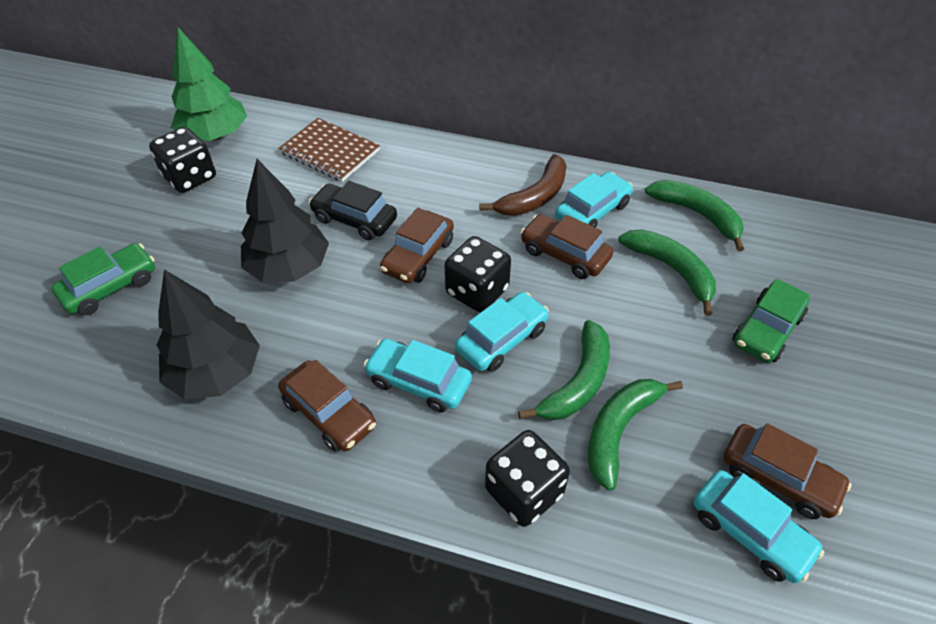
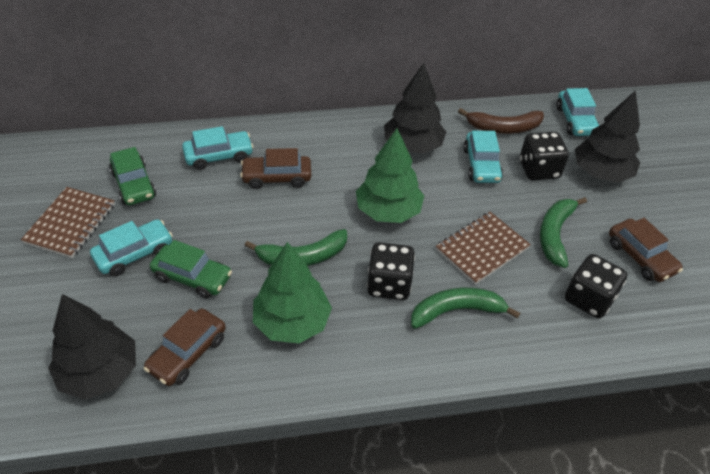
black car: [309,181,397,240] = 1 -> none = 0
black tree: [156,270,260,399] [241,159,329,282] = 2 -> [48,294,136,400] [384,63,446,154] [575,90,640,183] = 3
brown car: [278,360,376,452] [380,208,454,283] [521,214,613,279] [723,423,852,519] = 4 -> [143,309,226,386] [240,148,311,189] [609,218,683,282] = 3
brown notebook: [279,118,380,182] = 1 -> [21,187,115,258] [436,212,531,285] = 2
green banana: [518,320,610,420] [588,379,683,491] [619,230,716,316] [645,180,744,252] = 4 -> [245,229,347,266] [411,288,520,329] [540,197,587,268] = 3
green tree: [171,27,247,141] = 1 -> [253,242,332,343] [356,128,424,223] = 2

